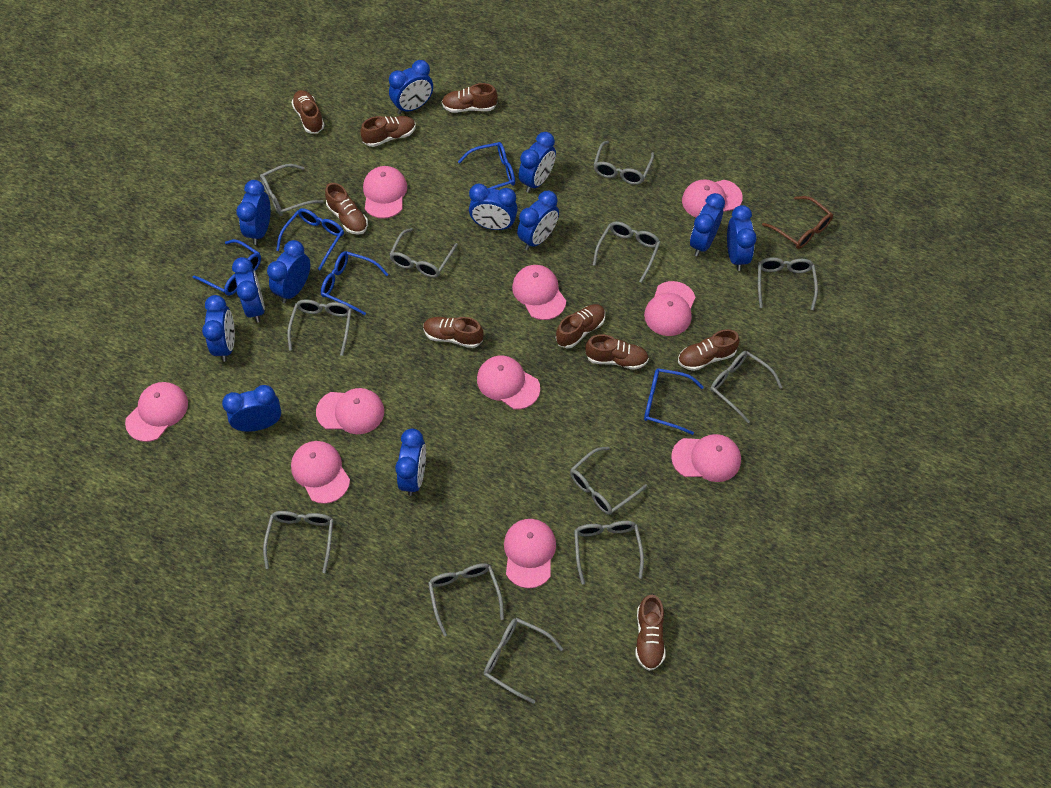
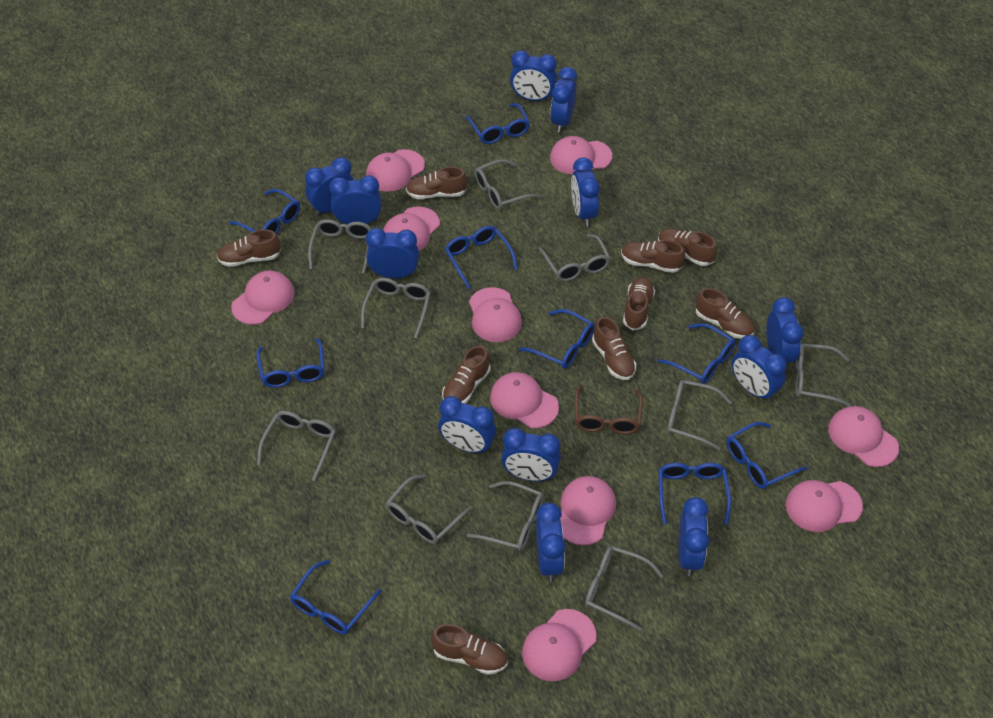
blue glasses: [193,239,261,296] [276,208,344,270] [321,251,389,315] [458,142,515,189] [644,368,704,435] = 5 -> [229,189,300,234] [256,338,324,388] [290,560,381,634] [445,226,518,289] [466,103,530,144] [520,309,595,369] [658,323,736,384] [659,463,731,525] [726,422,807,489] = 9
grey glasses: [260,164,324,216] [263,511,333,573] [287,299,352,356] [389,228,458,278] [428,563,504,636] [484,618,563,704] [570,447,647,515] [574,521,644,585] [593,221,661,283] [594,141,654,185] [710,351,783,423] [758,257,818,310] = 12 -> [257,411,336,481] [308,219,372,273] [361,278,431,338] [386,474,472,544] [467,481,544,551] [474,159,541,210] [539,234,611,282] [585,546,664,631] [667,380,732,451] [796,343,851,407] = 10

